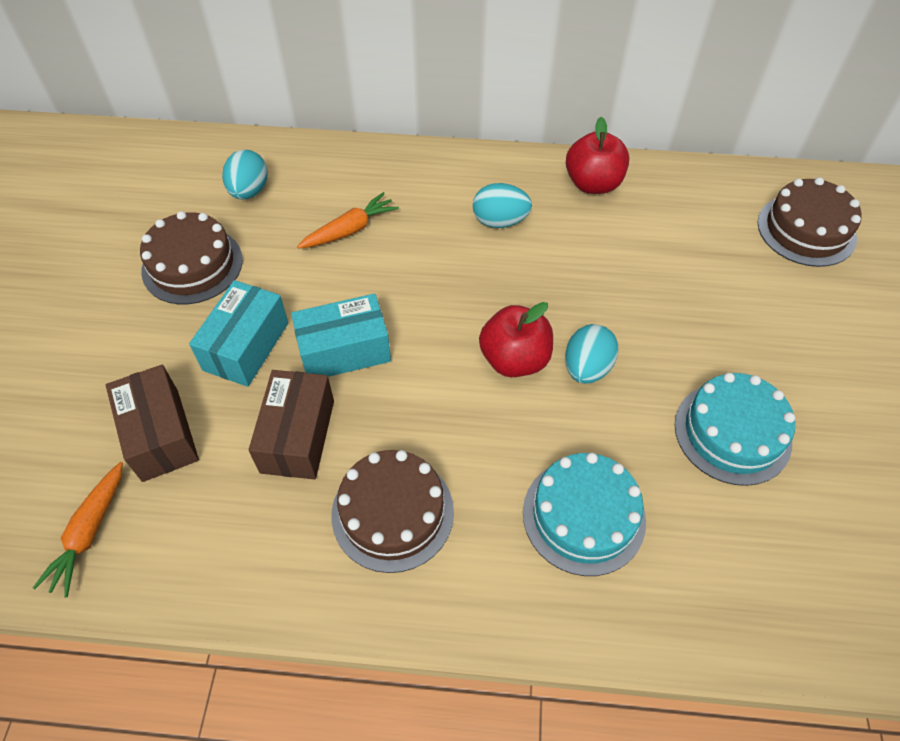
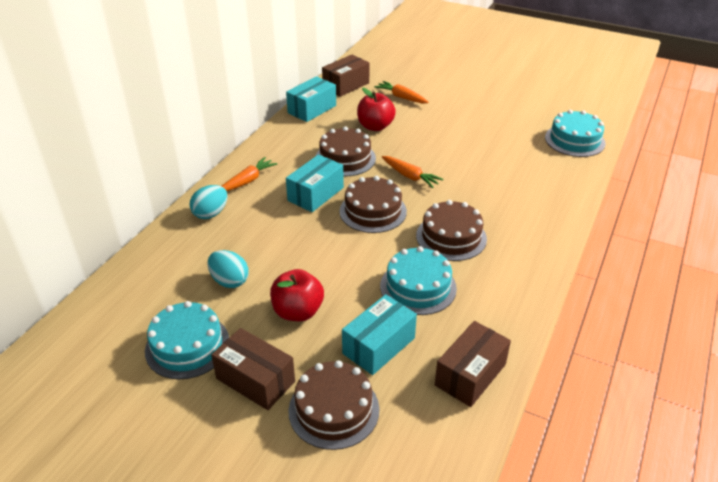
brown box: [106,365,199,482] [249,370,334,480] = 2 -> [211,328,295,410] [322,55,370,97] [435,321,511,407] = 3
brown cake: [140,211,243,304] [332,450,454,573] [758,177,862,267] = 3 -> [289,360,379,450] [316,126,376,176] [340,176,407,233] [416,200,487,261] = 4
orange carrot: [33,462,123,597] [297,192,399,249] = 2 -> [222,157,277,191] [374,81,429,104] [382,156,444,188] = 3
turquoise box: [189,280,288,387] [291,294,391,377] = 2 -> [286,76,336,122] [286,154,344,212] [342,294,417,375] = 3
turquoise cake: [523,453,646,576] [675,373,795,486] = 2 -> [145,301,229,379] [380,246,457,315] [545,110,605,157] = 3
turquoise egg: [222,150,268,200] [473,183,532,228] [565,324,618,384] = 3 -> [190,185,227,219] [208,250,249,288] = 2

